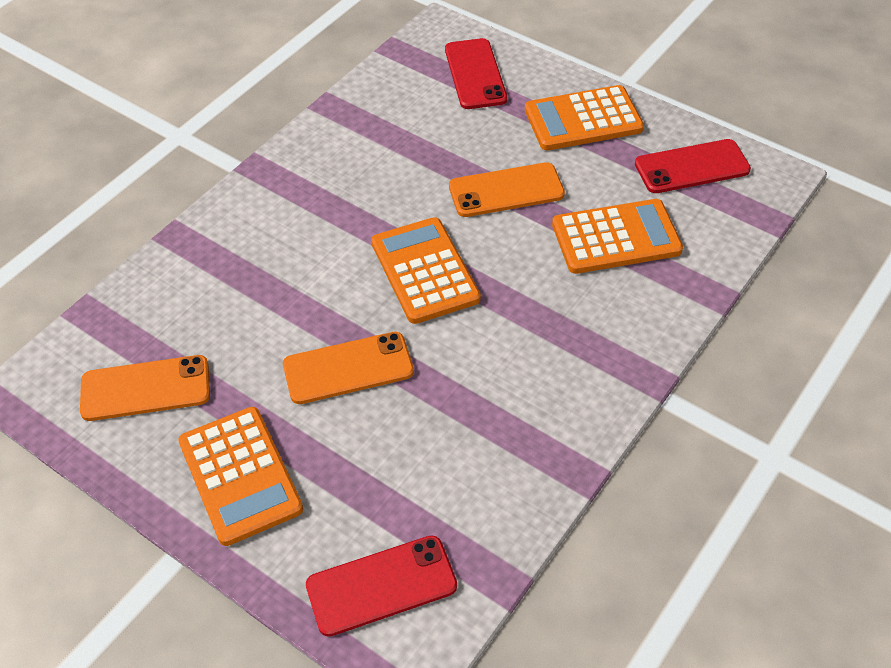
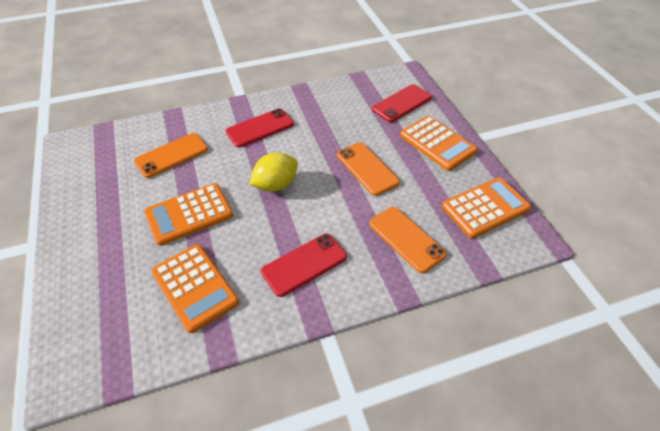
yellow lemon: none = 0 -> [250,152,298,192] = 1

